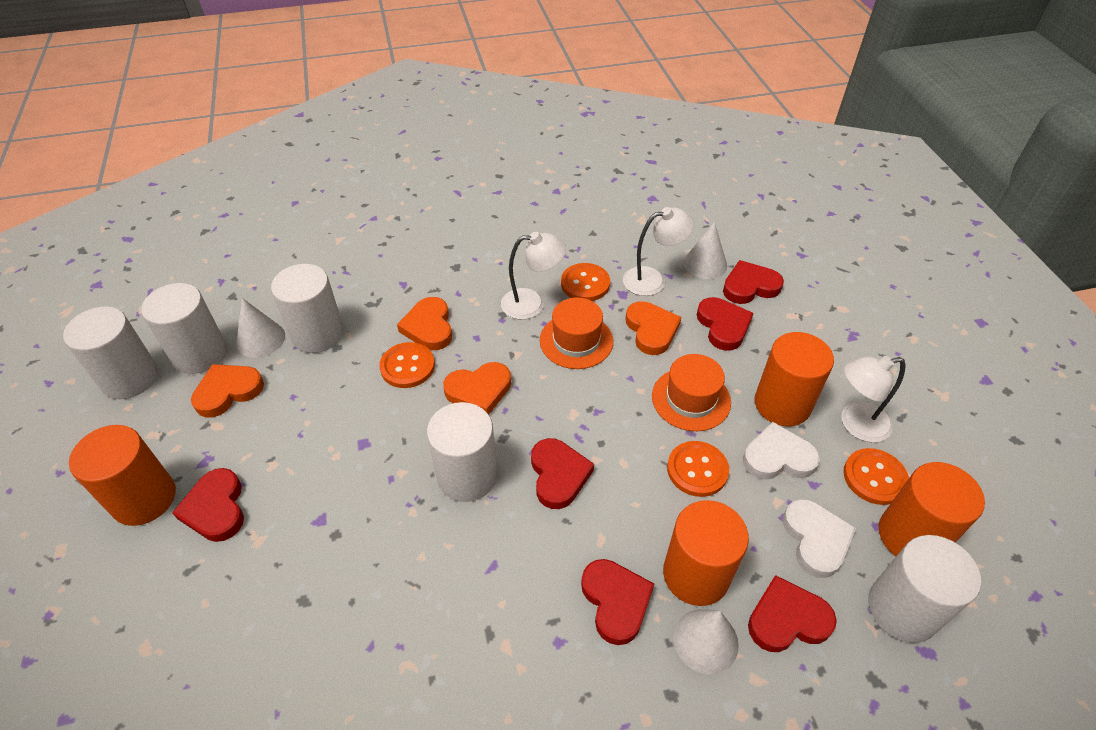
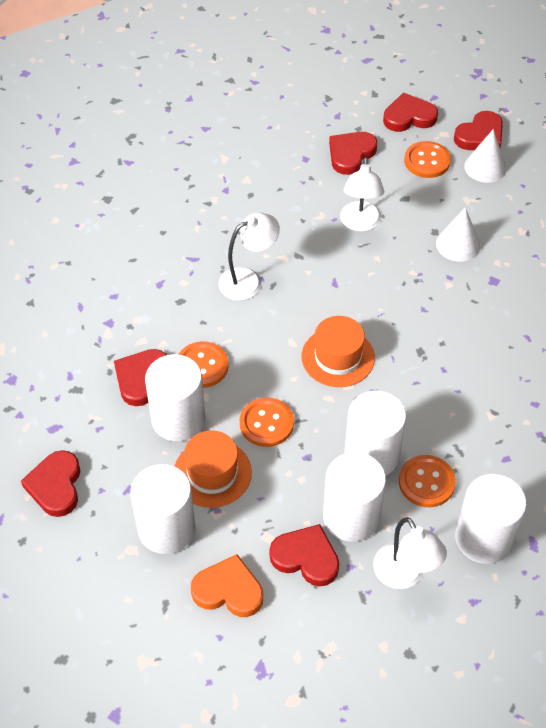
orange cylinder: [69,425,176,526] [663,500,749,606] [755,332,834,426] [879,462,985,556] = 4 -> none = 0
orange heart: [191,364,264,418] [397,297,452,350] [443,362,511,415] [625,301,681,355] = 4 -> [191,554,263,617] = 1
white cone: [236,298,285,358] [673,609,739,674] [683,222,727,279] = 3 -> [436,207,480,262] [464,129,507,183] = 2
white heart: [743,422,820,480] [782,499,856,578] = 2 -> none = 0

